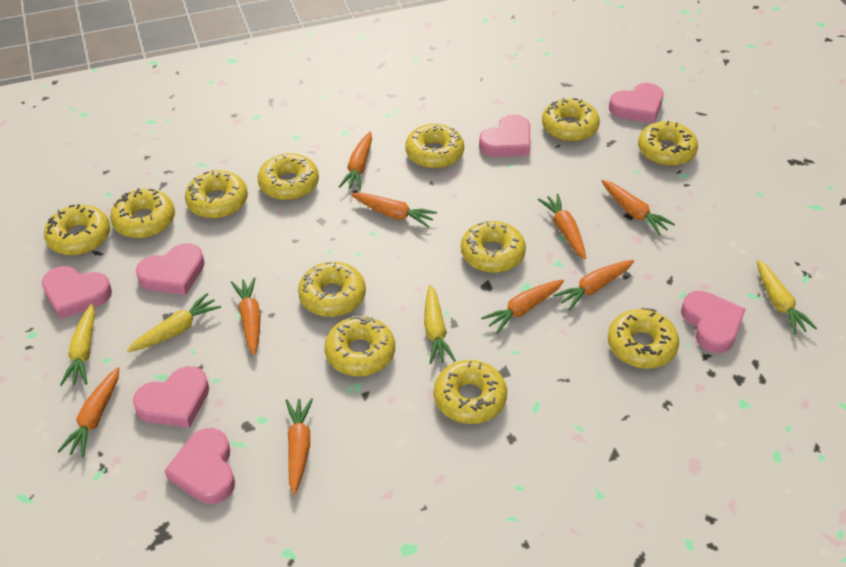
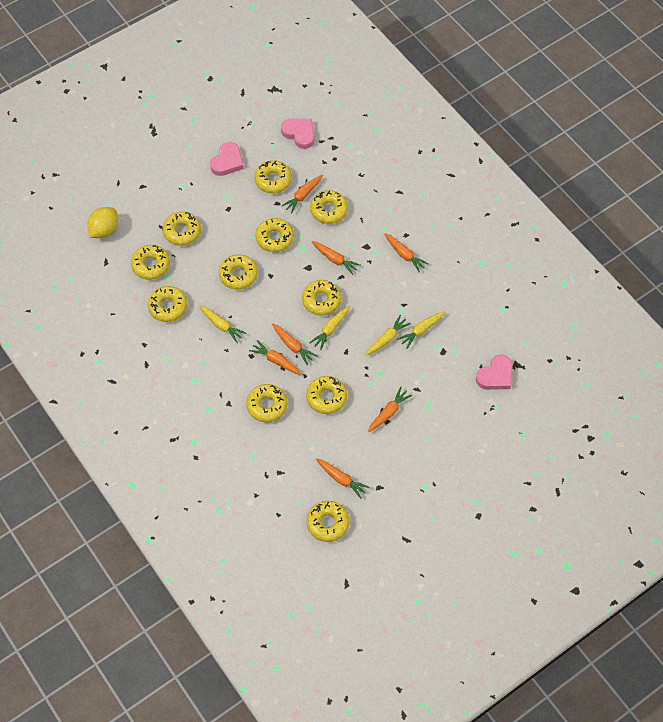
orange carrot: [57,367,119,458] [231,277,261,355] [285,398,313,495] [339,132,372,190] [351,193,437,227] [481,280,564,334] [537,194,586,259] [553,260,634,311] [601,180,675,235] = 9 -> [249,340,302,375] [272,323,317,365] [282,175,323,214] [311,241,361,275] [316,458,370,499] [368,387,412,432] [384,233,429,273] = 7
pink heart: [42,266,112,319] [133,366,209,428] [136,243,205,295] [164,428,235,504] [479,114,530,157] [609,83,664,123] [681,291,746,353] = 7 -> [210,142,244,176] [281,119,314,149] [476,354,513,390] = 3
yellow donut: [44,204,110,255] [110,188,175,238] [185,170,248,218] [258,153,319,200] [298,261,366,317] [324,316,395,376] [405,124,464,169] [434,360,507,424] [461,221,526,273] [542,98,600,142] [608,309,679,369] [638,121,698,166] = 12 -> [131,245,170,280] [148,286,187,322] [163,211,201,246] [219,254,258,290] [246,384,288,423] [254,160,292,194] [255,218,294,252] [302,280,341,316] [306,376,347,414] [306,501,350,542] [310,190,348,224] = 11
yellow lemon: none = 0 -> [87,207,118,238] = 1

